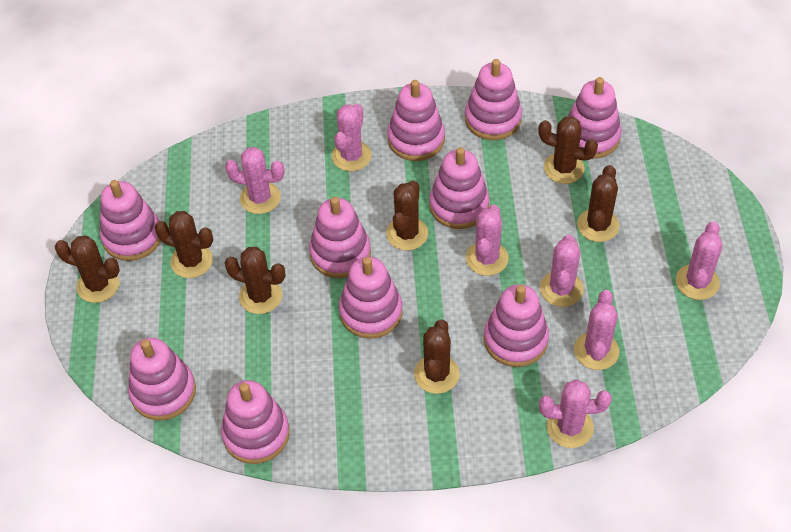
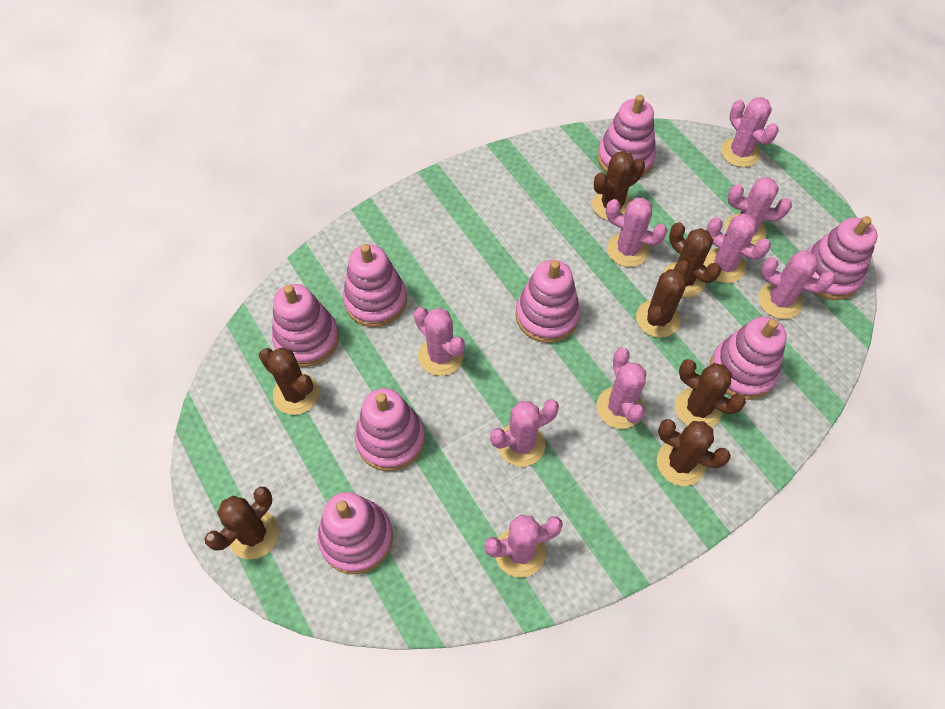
pink cactus: [225,147,284,214] [332,104,372,171] [466,205,509,276] [539,379,612,448] [540,235,584,307] [574,290,619,370] [676,222,723,300] = 7 -> [414,307,465,376] [484,515,563,578] [490,399,559,467] [596,348,646,429] [606,198,667,267] [703,214,771,283] [721,97,779,167] [725,177,792,245] [758,251,835,319] = 9
pink stacking toy: [100,180,161,261] [128,338,196,420] [221,380,290,464] [309,197,371,278] [339,257,403,339] [387,80,445,161] [429,147,489,229] [465,59,522,140] [484,284,549,367] [568,77,622,159] = 10 -> [272,284,339,367] [318,492,393,574] [343,244,407,327] [355,388,425,471] [515,260,580,343] [597,94,656,177] [710,317,787,400] [807,216,878,300] = 8

